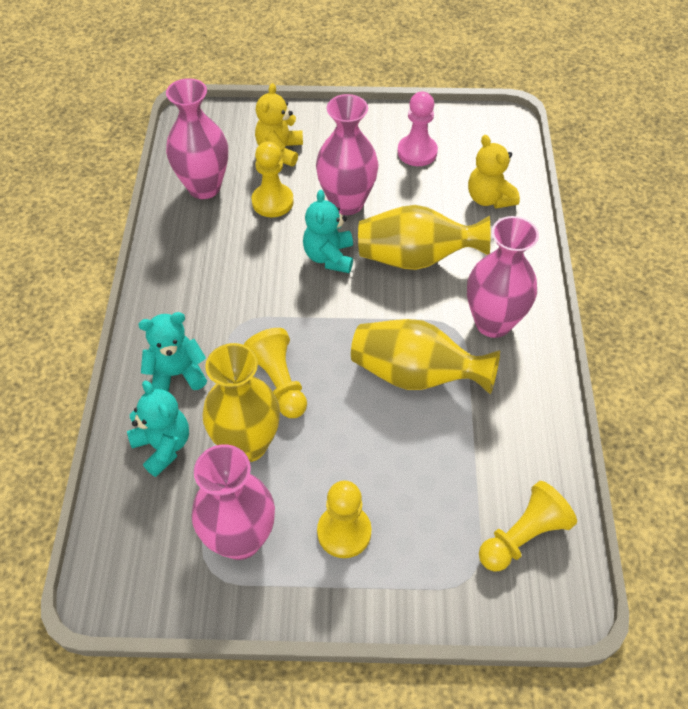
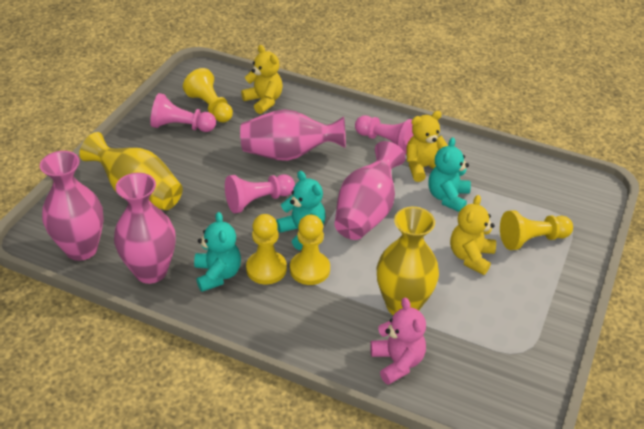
pink pawn: [398,91,438,166] = 1 -> [150,93,216,132] [225,174,295,213] [355,115,414,154] = 3
pink teddy bear: none = 0 -> [370,297,426,385] = 1
yellow teddy bear: [255,83,303,166] [468,135,520,208] = 2 -> [241,45,283,114] [406,111,448,182] [450,195,496,275] = 3
yellow vase: [202,343,280,462] [351,319,500,394] [358,205,490,270] = 3 -> [79,132,183,210] [377,207,439,316] = 2

